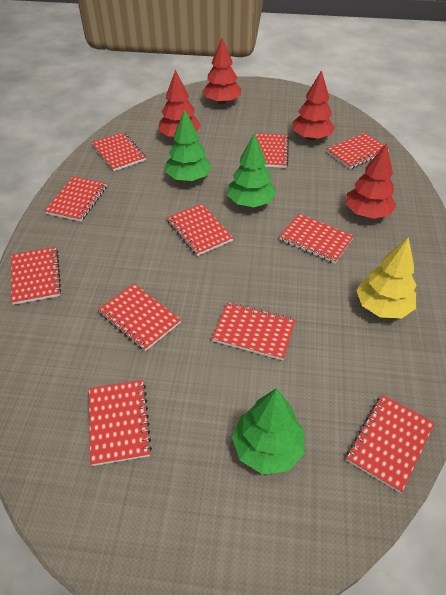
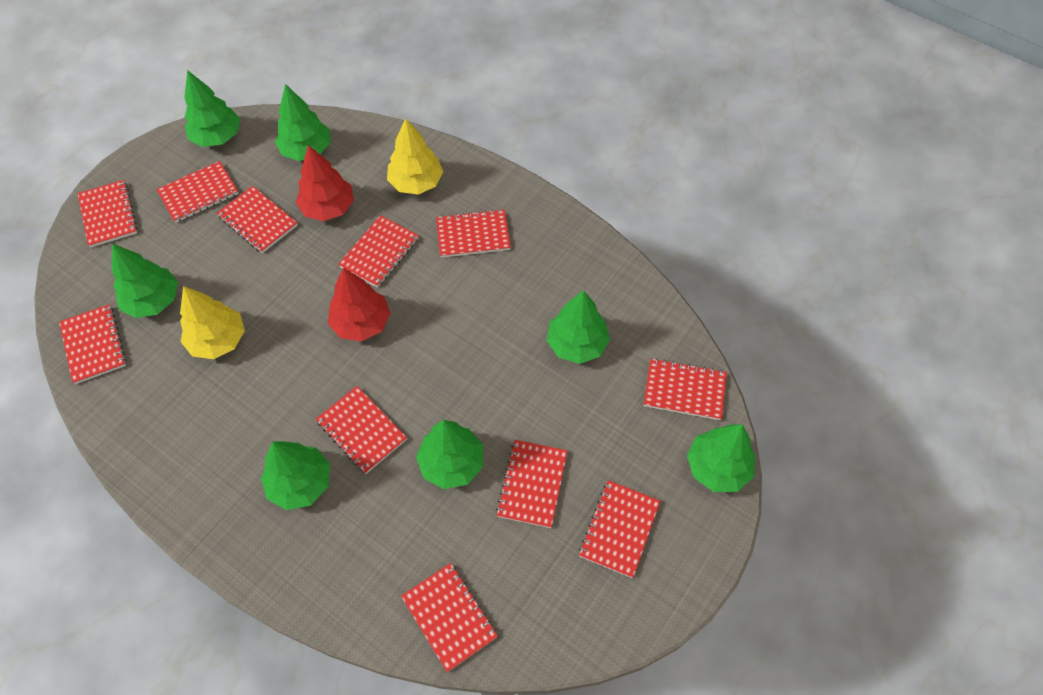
green tree: [165,109,212,181] [227,133,276,207] [232,388,305,474] = 3 -> [112,244,178,318] [184,70,240,147] [261,441,330,510] [275,84,330,161] [416,420,483,489] [547,290,610,364] [687,424,755,492] = 7
red tree: [159,70,201,137] [202,38,241,104] [293,70,335,140] [346,143,396,219] = 4 -> [296,145,354,221] [328,267,391,341] = 2
yellow tree: [356,237,417,319] = 1 -> [180,286,245,359] [387,118,443,195] = 2

